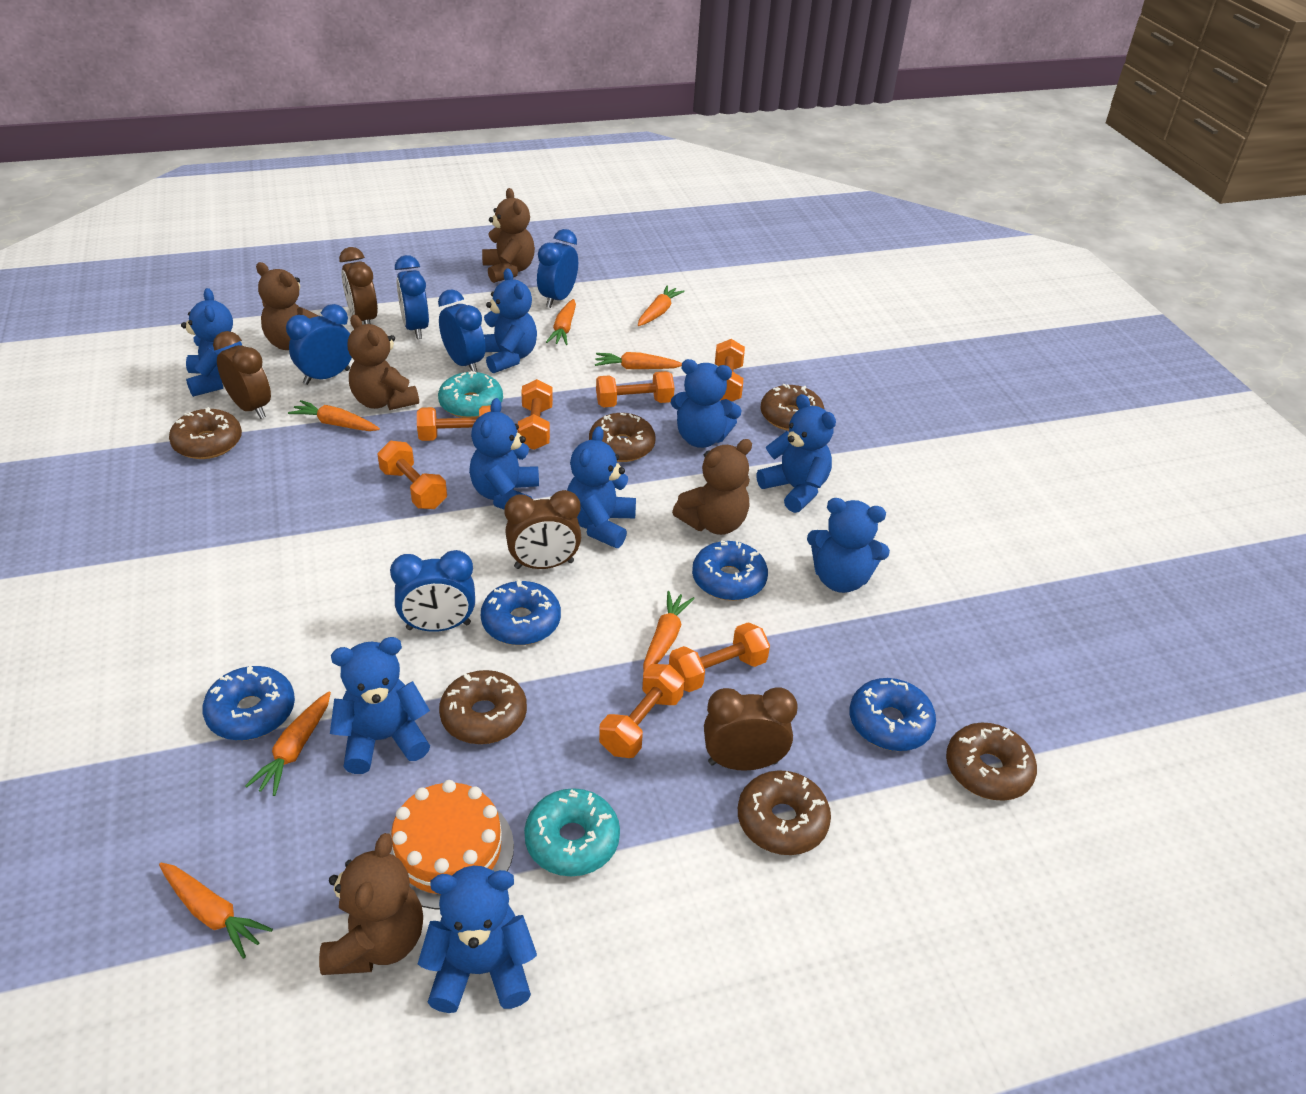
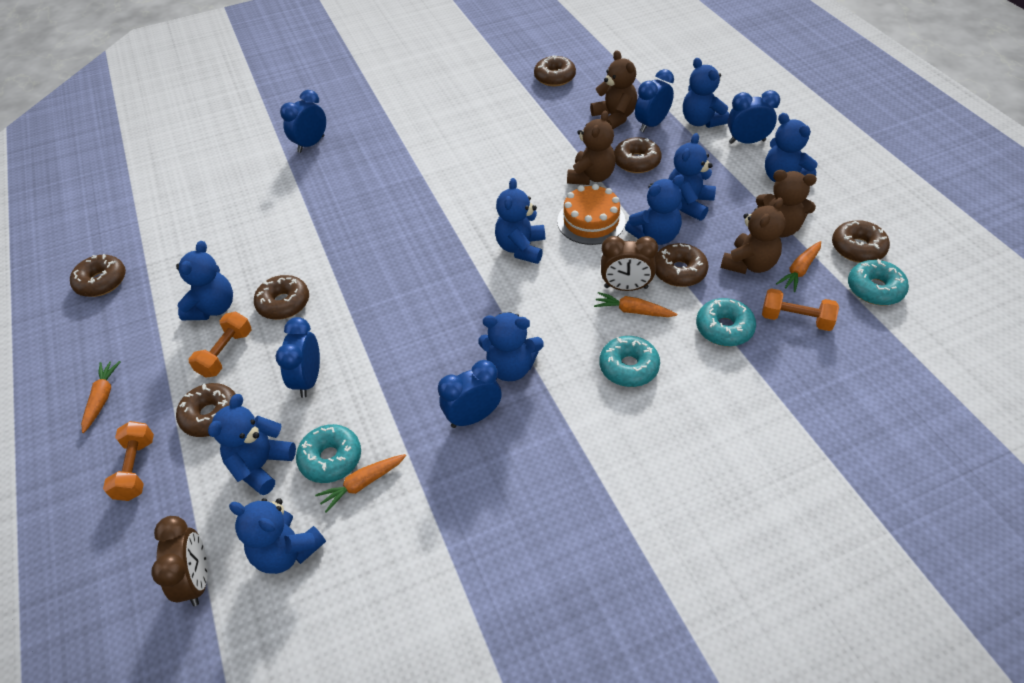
blue donut: [202,665,295,740] [481,579,561,645] [692,540,768,601] [850,678,936,751] = 4 -> none = 0
brown clock: [213,331,271,419] [339,247,378,324] [505,490,581,569] [704,688,798,771] = 4 -> [151,516,208,606] [601,236,658,291] = 2
brown donut: [169,407,242,459] [439,670,527,744] [589,413,656,462] [738,770,831,855] [760,384,825,431] [946,723,1037,801] = 6 -> [70,254,126,297] [176,383,235,437] [254,275,309,320] [534,55,576,86] [614,137,661,173] [655,243,708,287] [832,220,890,263] = 7
brown teddy bear: [256,262,319,350] [319,833,423,975] [348,315,419,410] [482,188,535,283] [672,439,752,535] = 5 -> [567,110,616,185] [590,50,637,129] [721,197,785,274] [756,170,817,237] = 4
orange carrot: [159,863,273,959] [245,692,331,796] [288,400,380,431] [546,299,576,345] [595,352,682,369] [638,286,685,326] [643,591,695,671] = 7 -> [81,361,120,433] [315,454,406,513] [594,292,677,317] [776,241,821,292] = 4
orange dumbbell: [377,441,447,509] [417,406,491,441] [517,379,553,450] [596,371,675,407] [599,664,684,758] [669,622,770,692] [715,339,745,401] = 7 -> [103,421,154,501] [188,311,252,378] [762,288,839,331] = 3
turquoise donut: [438,371,503,418] [524,788,620,876] = 2 -> [296,424,361,483] [600,336,660,387] [696,298,756,346] [848,259,909,305] = 4

